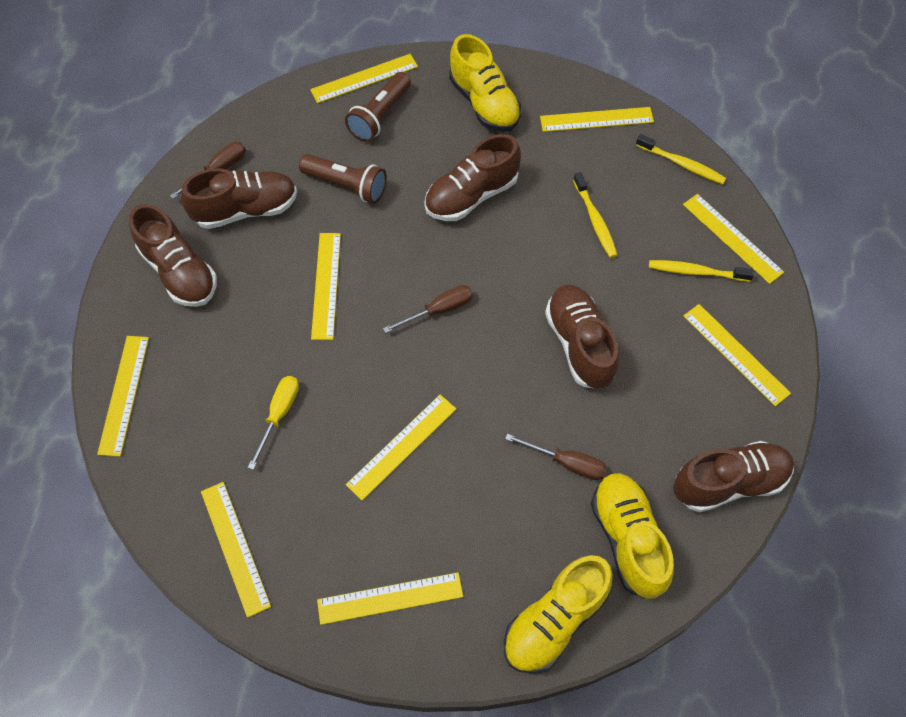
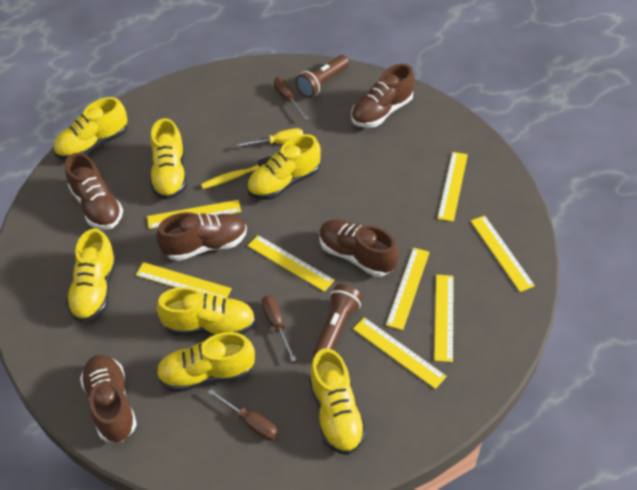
yellow ruler: [97,336,149,456] [201,482,271,618] [310,54,418,103] [311,233,341,340] [317,572,463,625] [346,395,456,500] [540,107,654,132] [683,194,784,284] [683,304,791,406] = 9 -> [136,262,232,298] [147,200,241,229] [248,235,335,292] [353,317,447,389] [386,248,430,330] [434,275,454,362] [437,152,468,222] [471,216,535,292] = 8
yellow shoe: [449,34,521,132] [504,555,613,674] [591,473,674,599] = 3 -> [53,97,127,160] [66,229,117,322] [150,118,187,200] [156,332,255,392] [157,287,256,335] [247,134,321,200] [309,348,366,455] = 7
yellow toothbrush: [573,172,617,258] [636,134,726,184] [649,260,754,282] = 3 -> [201,156,271,189] = 1

